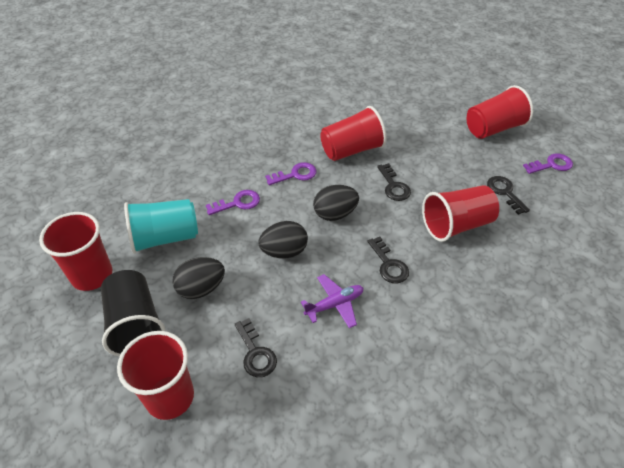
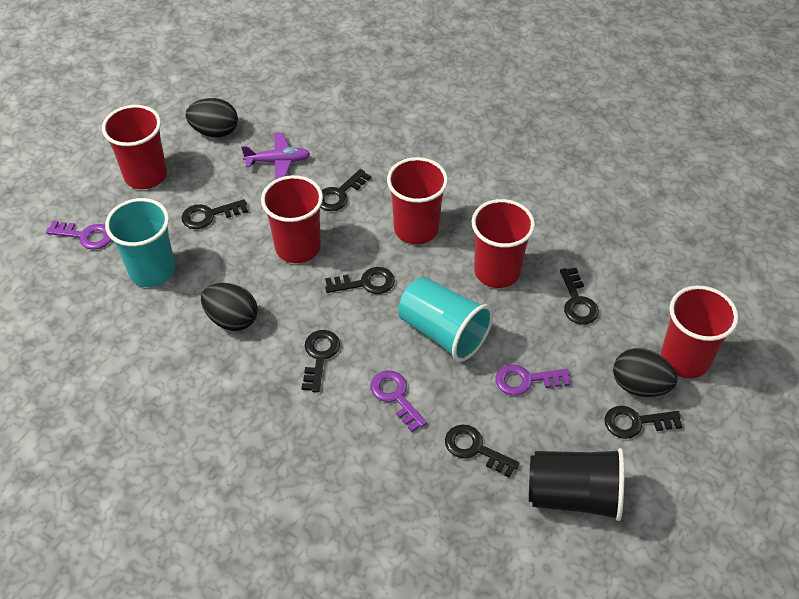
black key: [235,318,277,377] [368,237,409,284] [377,163,411,201] [487,176,530,215] = 4 -> [181,199,248,229] [302,330,340,392] [320,169,371,211] [325,267,395,294] [445,424,520,478] [560,268,599,325] [604,406,683,439] = 7
turquoise cup: [124,199,198,254] = 1 -> [105,198,175,287] [398,277,493,362] = 2

